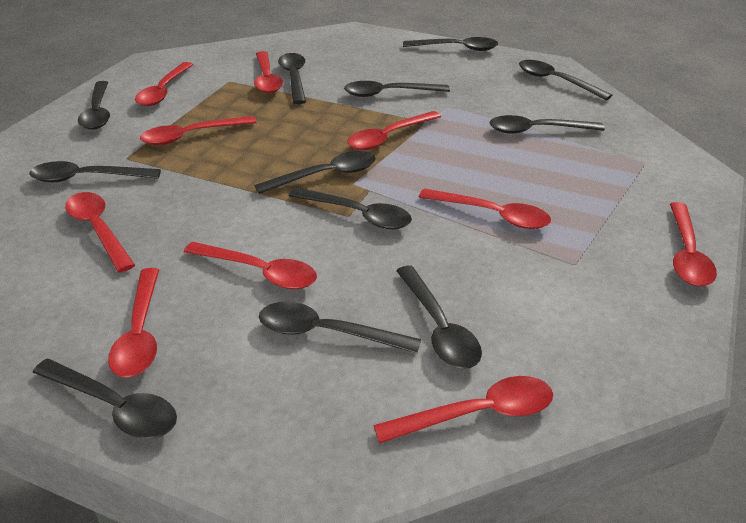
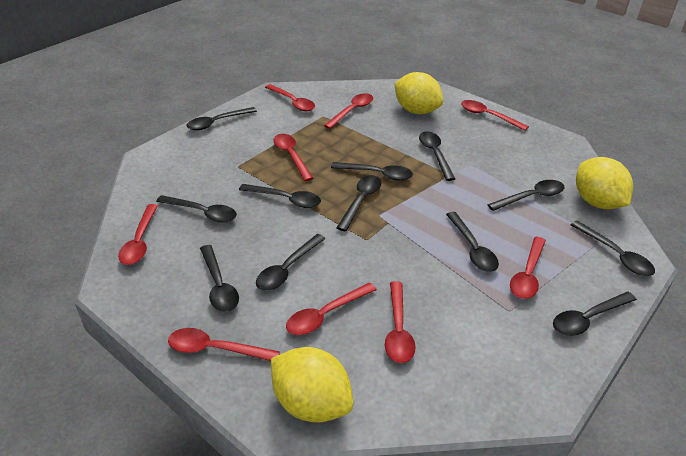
red spoon: [65,192,135,272] [108,268,159,377] [135,62,193,106] [140,116,257,145] [184,242,317,289] [254,51,283,93] [347,111,441,150] [373,376,553,443] [419,188,551,229] [670,202,717,286] = 10 -> [118,204,158,265] [168,328,280,361] [265,84,315,111] [273,134,313,181] [286,283,377,335] [324,93,373,129] [385,281,416,363] [461,100,529,131] [510,237,546,299] = 9
yellow lemon: none = 0 -> [271,347,353,423] [394,72,443,114] [576,157,633,209] = 3

